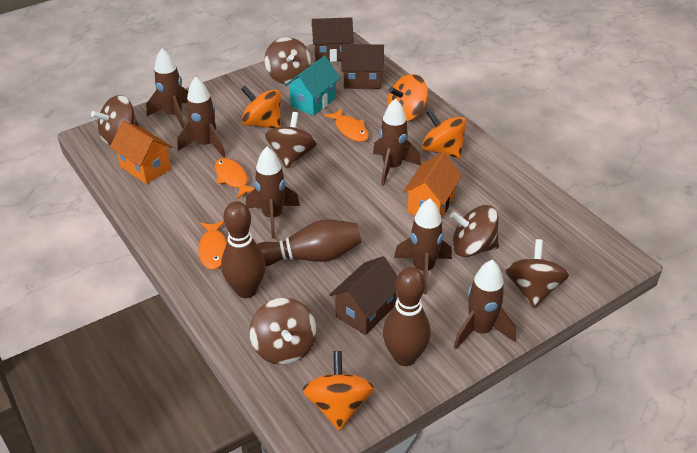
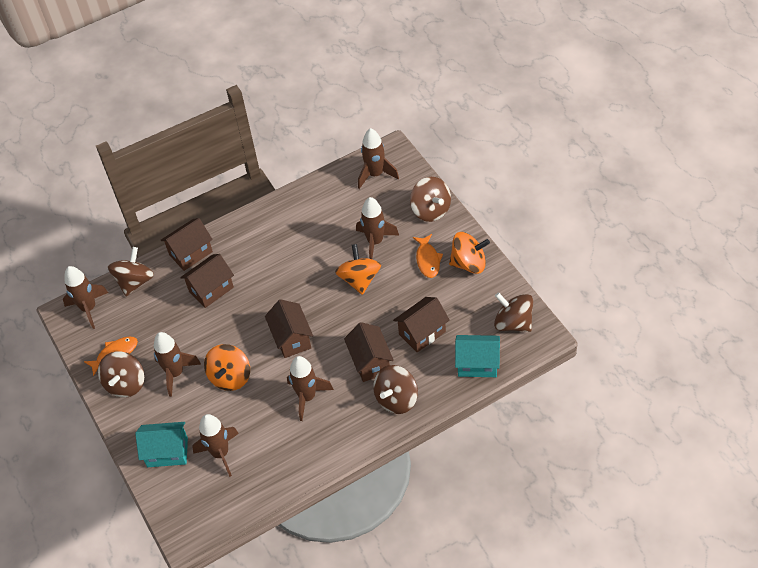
brown bowling pin: [221,201,266,298] [257,219,361,267] [383,267,431,366] = 3 -> none = 0
brown house: [312,17,354,62] [329,256,397,335] [341,44,384,89] = 3 -> [160,218,213,271] [180,254,234,308] [265,299,313,358] [344,322,394,382] [393,297,450,353] = 5
brown spinning top: [91,95,139,145] [249,298,317,365] [264,37,311,84] [265,112,317,169] [450,205,499,257] [505,239,569,308] = 6 -> [98,351,144,398] [108,247,154,296] [373,365,418,414] [410,177,451,222] [494,292,533,332] = 5
orange fish: [198,220,227,270] [215,158,255,199] [324,108,369,142] = 3 -> [84,337,138,376] [413,234,443,278] = 2
orange house: [110,120,172,184] [403,152,462,218] = 2 -> none = 0
orange spinning top: [241,86,281,129] [303,351,374,431] [387,74,428,121] [422,110,467,159] = 4 -> [204,344,250,391] [335,244,381,295] [449,232,490,274] = 3
turquoise house: [285,56,340,116] = 1 -> [135,422,188,467] [455,335,500,377] = 2

